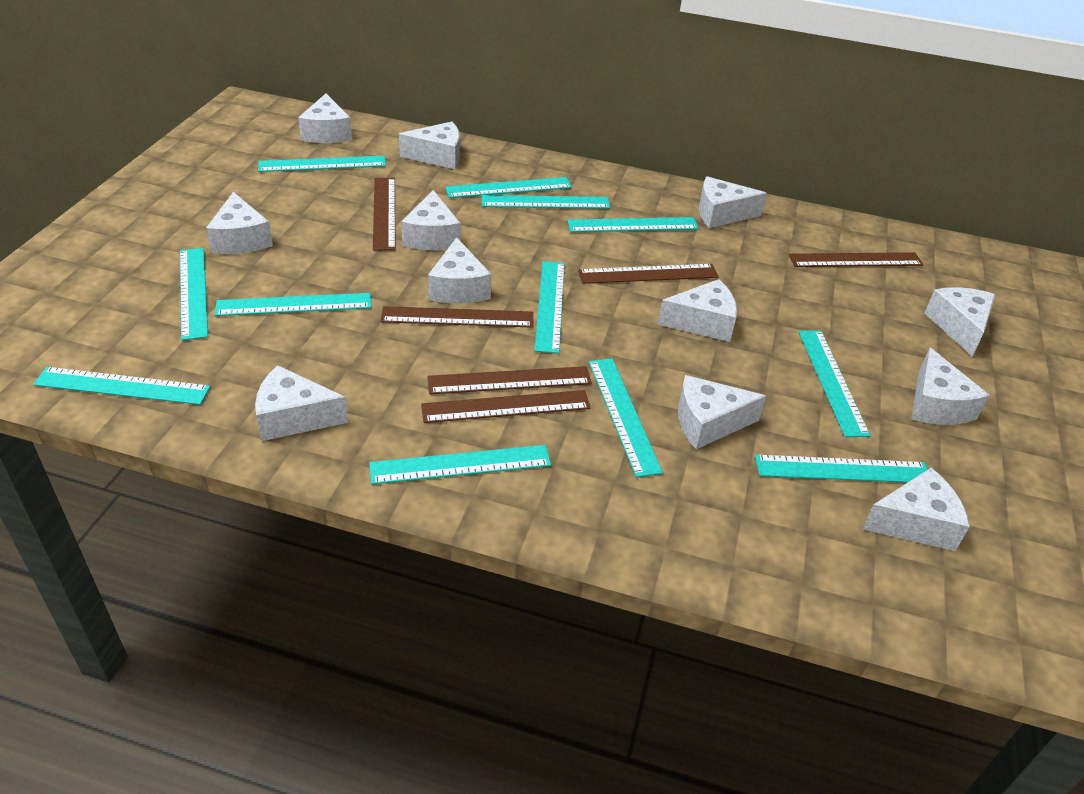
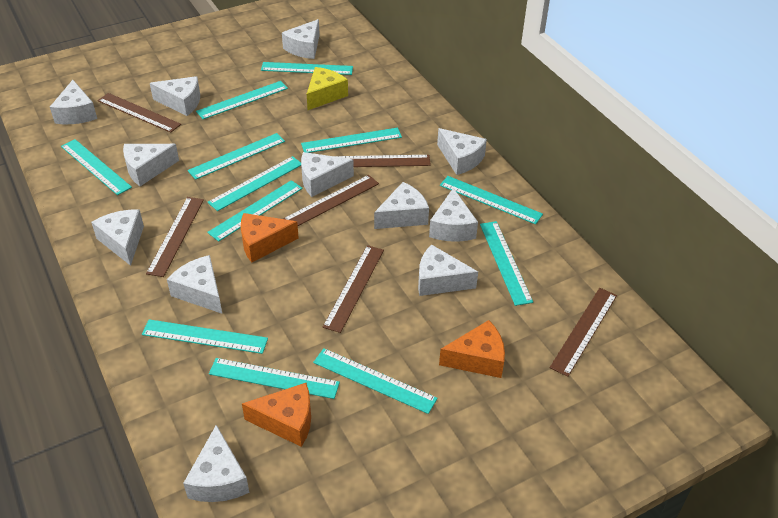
orange cheese: none = 0 -> [241,213,299,263] [242,383,311,447] [439,320,505,378] = 3
yellow cheese: none = 0 -> [307,67,348,110] = 1

